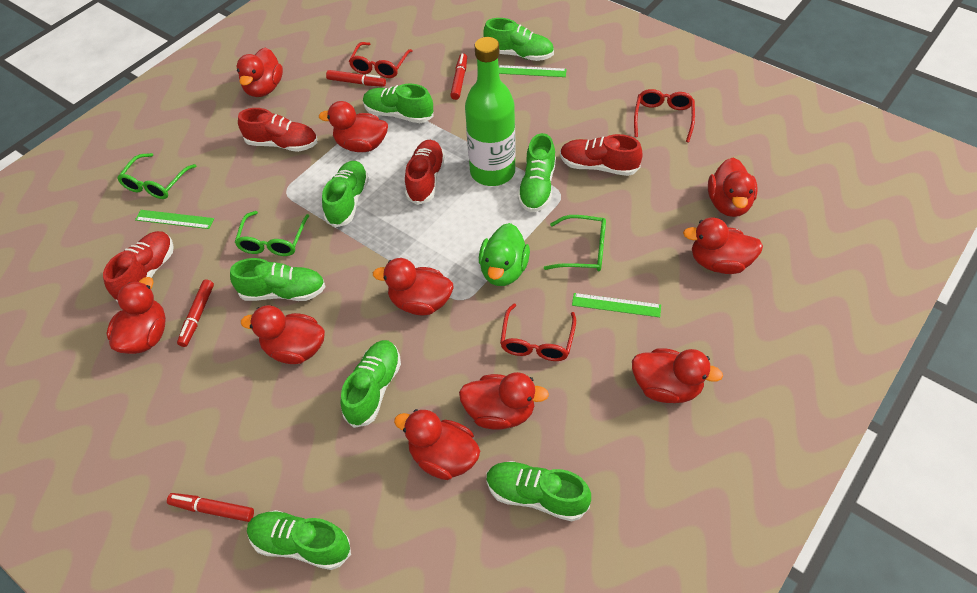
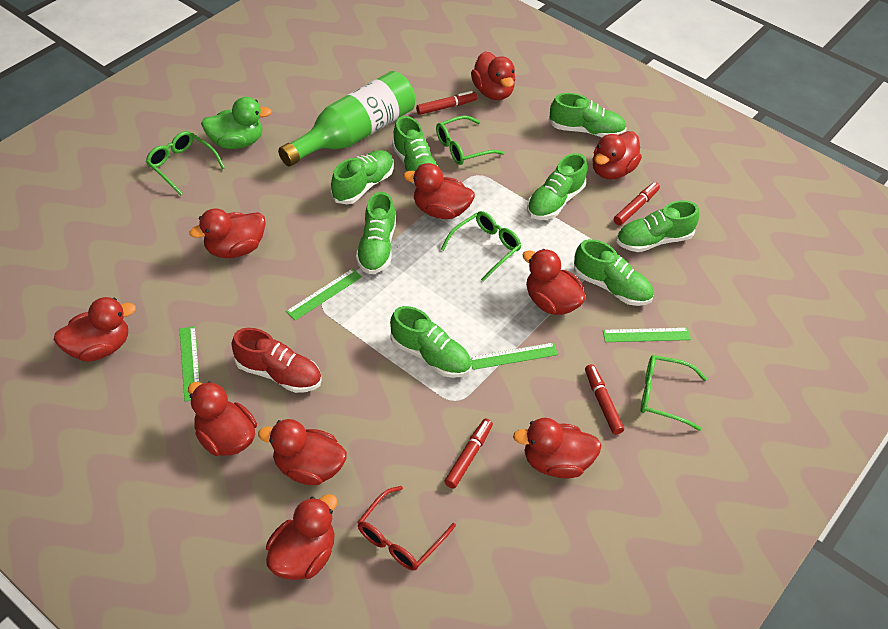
green glasses: [117,153,196,199] [234,211,309,256] [544,215,606,271] = 3 -> [146,131,225,196] [436,115,505,165] [441,211,521,282] [641,355,707,431] = 4
green ruler: [135,210,214,229] [498,65,567,77] [572,293,661,317] = 3 -> [179,326,200,401] [286,268,362,320] [470,343,558,370] [603,328,691,342] = 4
red glasses: [349,42,412,78] [500,304,576,361] [634,89,695,142] = 3 -> [358,486,456,571] = 1
red shoe: [103,231,174,302] [238,108,317,152] [405,140,445,205] [560,134,643,176] = 4 -> [232,328,322,393] = 1

